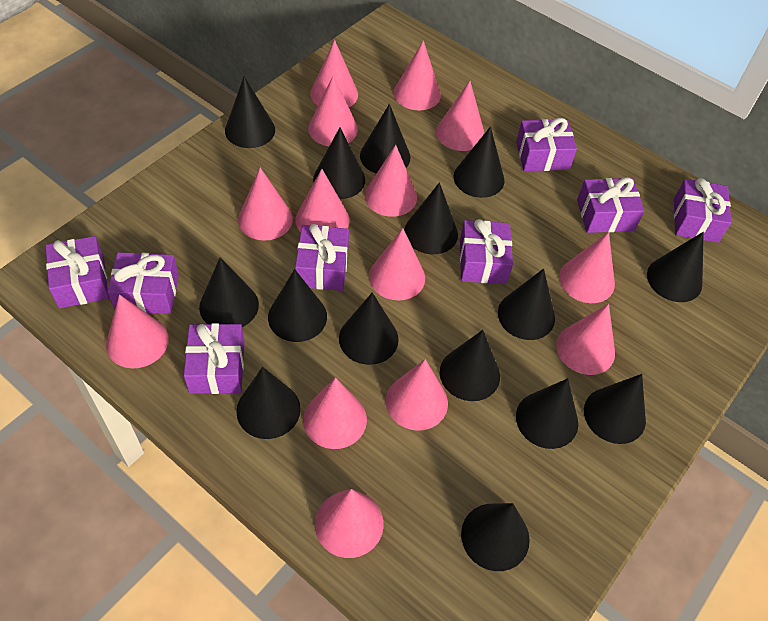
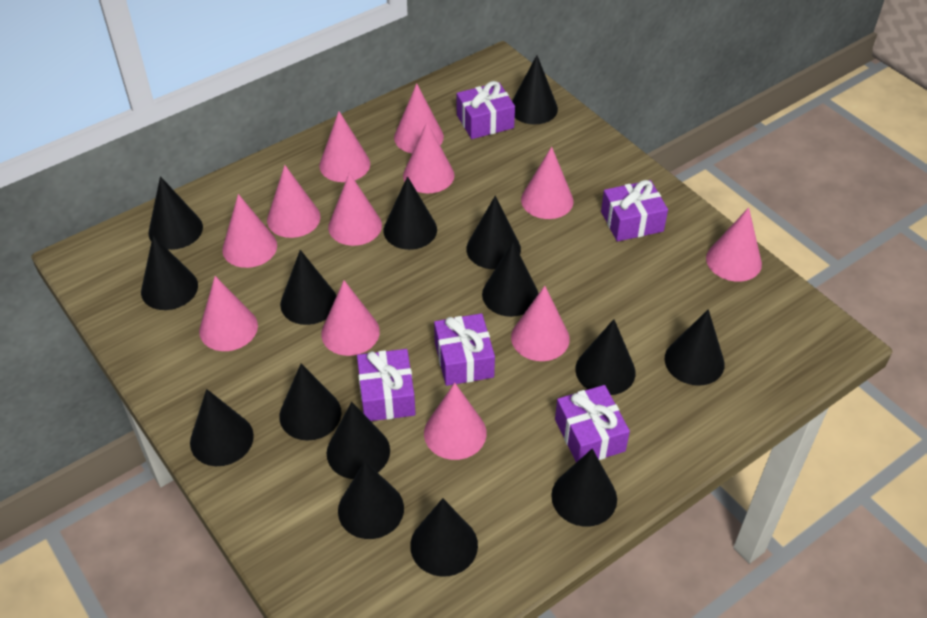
pink cone: [106,294,169,369] [238,168,293,240] [295,169,350,233] [303,377,367,449] [308,75,358,146] [310,40,358,107] [315,489,384,558] [365,145,417,217] [369,228,425,300] [386,359,448,431] [394,40,441,110] [436,81,485,151] [556,304,615,375] [559,232,615,303] = 14 -> [199,276,258,351] [222,194,277,268] [267,165,320,238] [319,111,370,182] [321,280,380,356] [328,172,382,246] [394,83,444,153] [403,122,454,193] [424,383,487,460] [511,286,570,361] [521,147,573,219] [706,207,762,282] = 12
purple gift: [46,236,109,308] [107,252,179,314] [184,323,245,394] [295,224,349,291] [460,219,513,284] [516,118,577,171] [577,177,645,233] [674,178,731,243] = 8 -> [357,349,416,421] [434,313,495,386] [457,81,515,139] [555,385,630,462] [601,180,668,242] = 5

